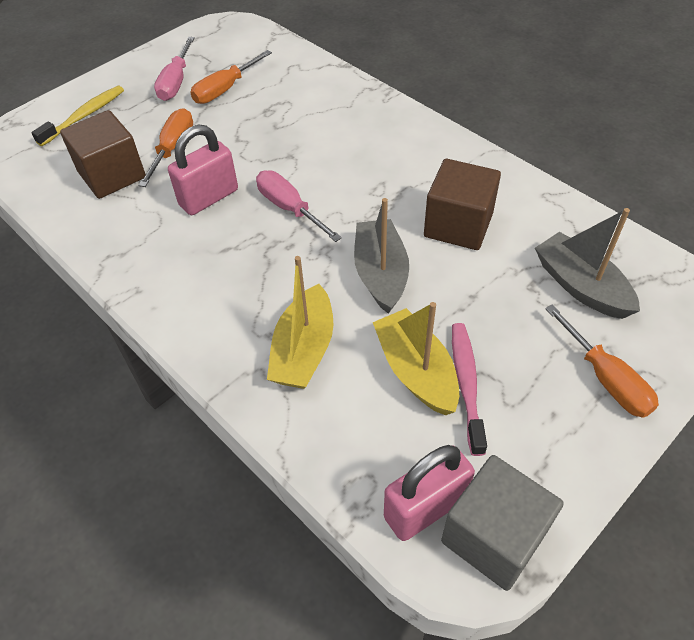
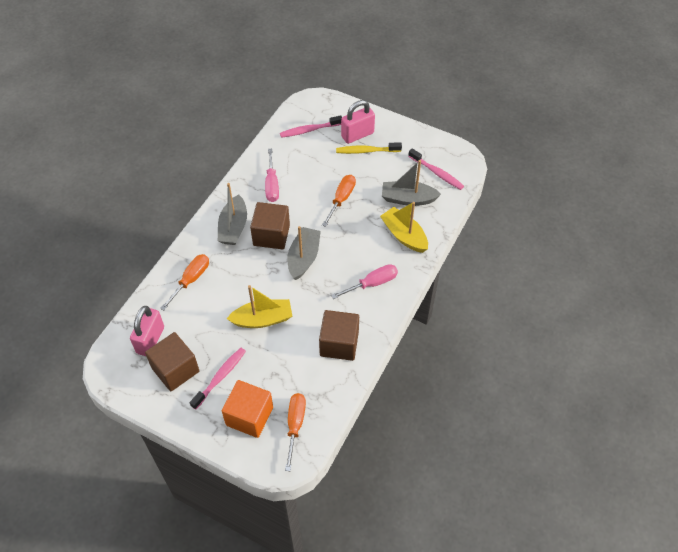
brown cube: [60,110,146,199] [424,159,501,250] = 2 -> [145,332,199,391] [250,202,290,249] [319,310,359,361] = 3
grey boat: [354,198,409,314] [535,208,640,319] = 2 -> [218,183,247,245] [287,226,321,280] [382,160,441,206] = 3
grey cube: [441,455,564,591] = 1 -> none = 0
orange cube: none = 0 -> [222,380,273,438] = 1
pink toothbrush: [452,323,487,456] = 1 -> [190,348,246,410] [280,115,342,138] [409,148,464,190] = 3

